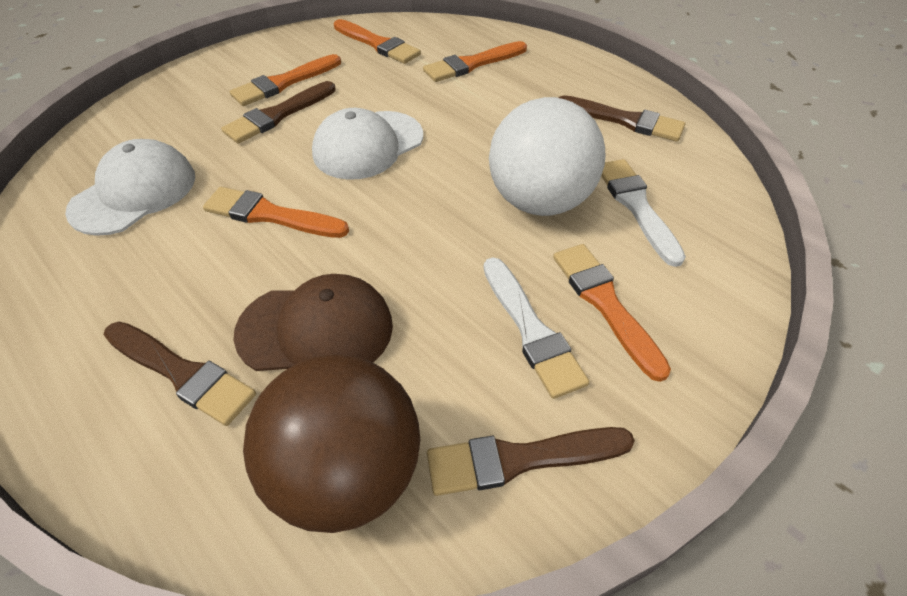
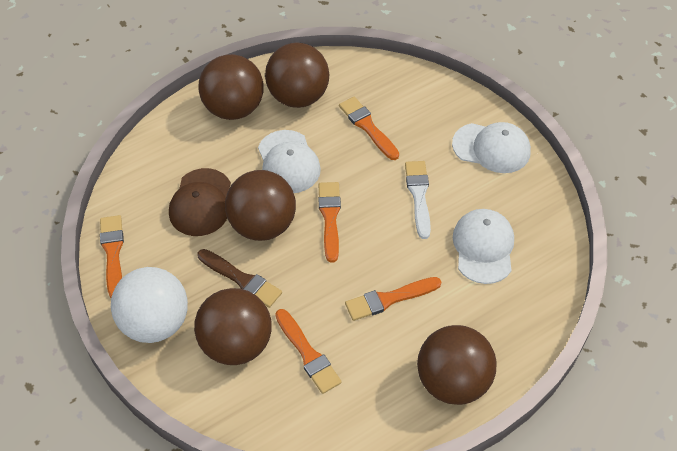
brown ball: [243,354,420,533] = 1 -> [194,288,272,365] [198,54,264,120] [225,170,296,241] [265,43,329,108] [417,325,497,405] = 5
brown brush: [104,322,256,426] [221,81,336,143] [427,427,635,496] [559,95,685,142] = 4 -> [197,249,282,308] = 1
white brush: [484,257,589,399] [601,159,686,267] = 2 -> [405,161,431,239] = 1
white cap: [65,139,195,236] [312,108,423,180] = 2 -> [258,130,321,193] [452,122,531,173] [453,209,514,284] = 3

